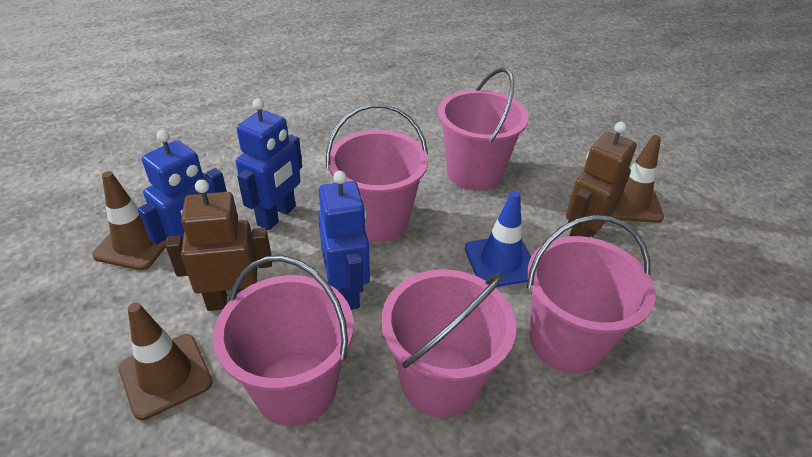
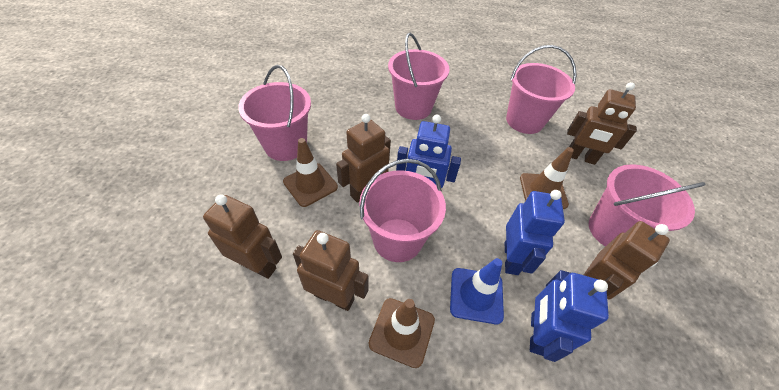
brown robot: [165,180,272,311] [566,122,637,237] = 2 -> [203,194,282,279] [293,230,369,311] [336,114,391,203] [567,82,637,165] [584,221,670,299] = 5

